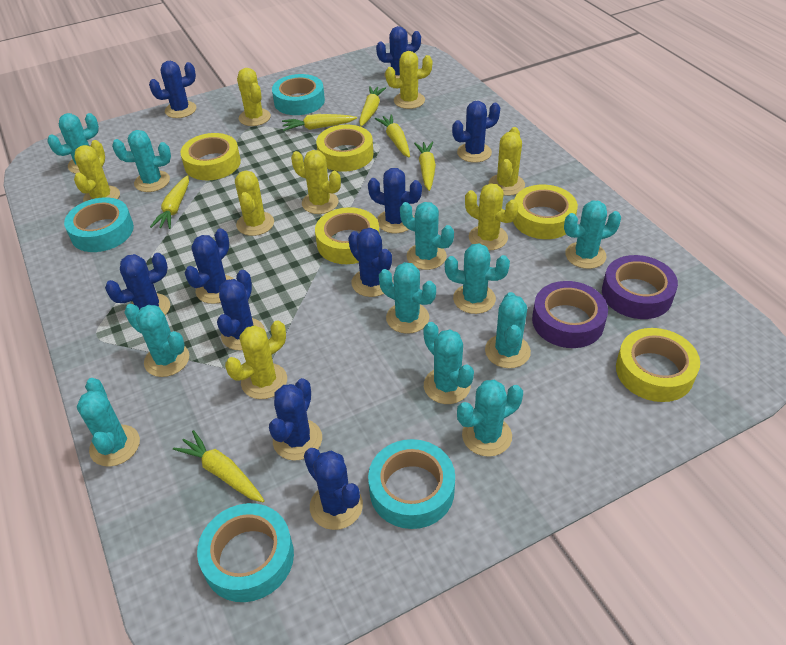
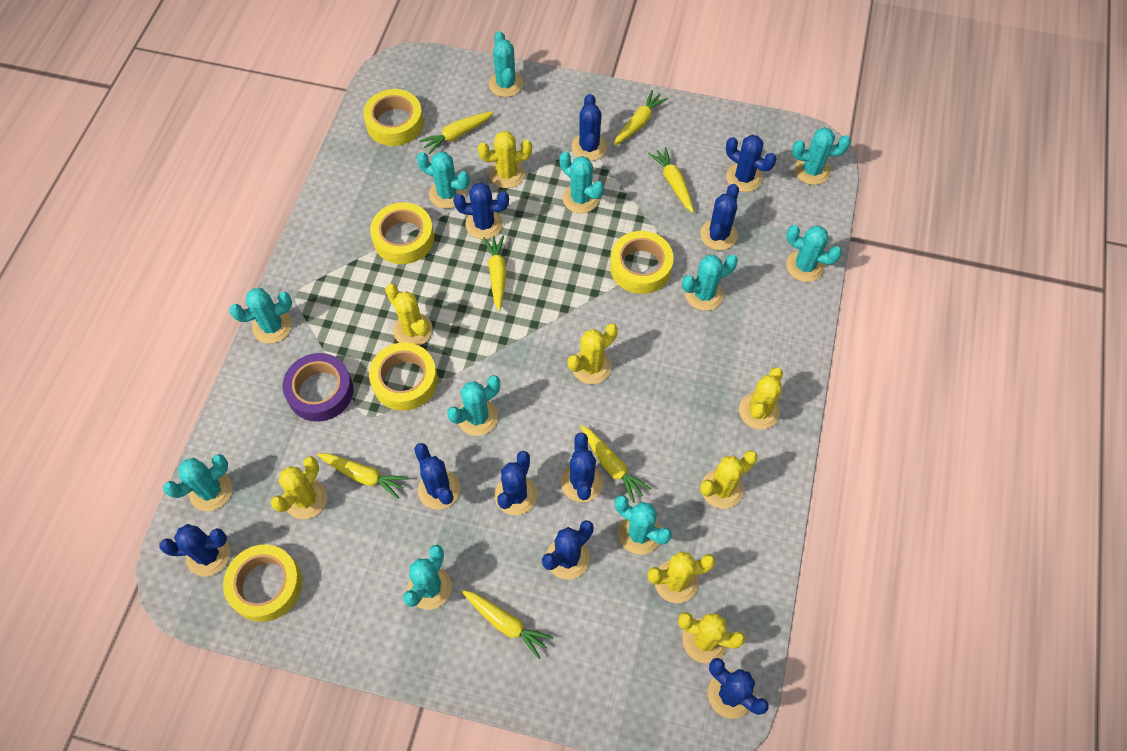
purple tape: [532,281,608,348] [602,255,678,319] = 2 -> [283,353,353,422] = 1
turquoise tape: [64,197,134,252] [197,503,294,602] [272,74,325,115] [368,439,455,529] = 4 -> none = 0
yellow carrot: [150,175,189,229] [173,430,265,502] [282,114,357,131] [359,86,386,127] [375,114,410,158] [414,142,436,191] = 6 -> [317,453,408,499] [419,111,494,154] [462,590,553,659] [483,235,506,311] [581,425,651,503] [614,90,668,146] [648,147,694,213] = 7

